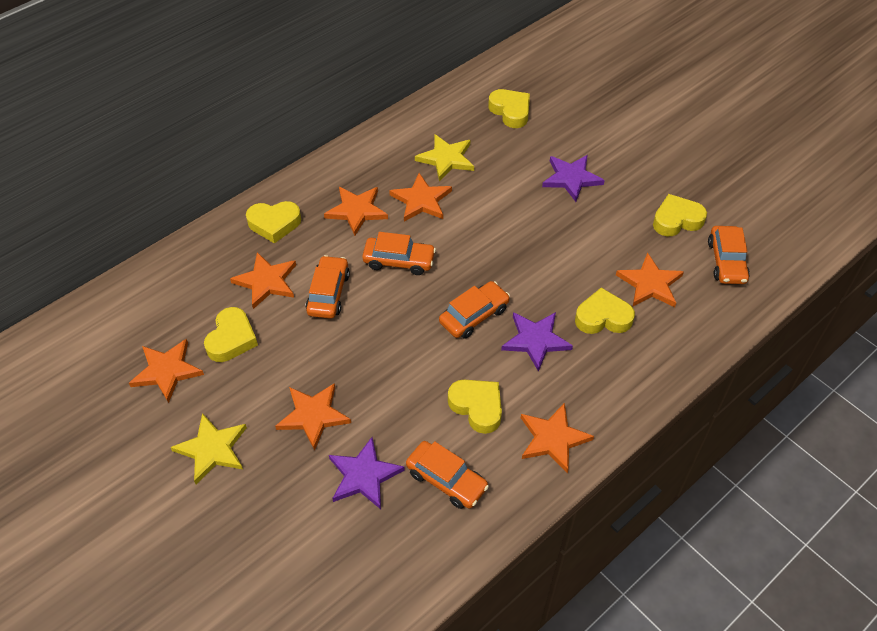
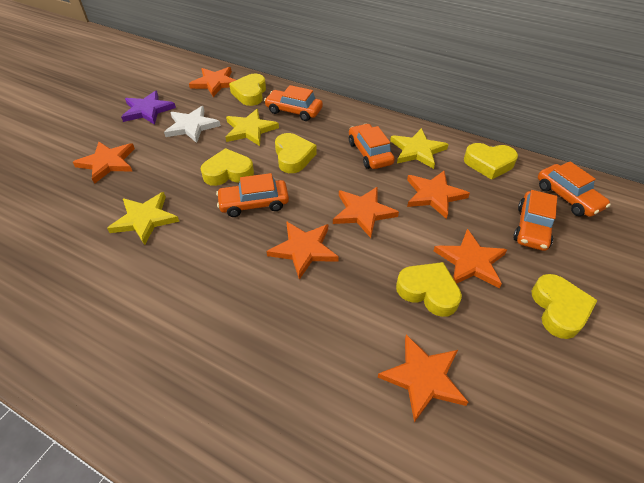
purple star: [329,437,405,509] [501,312,573,372] [542,155,605,202] = 3 -> [121,91,176,125] = 1
white star: none = 0 -> [164,106,221,143] = 1
yellow star: [170,413,247,484] [415,134,474,181] = 2 -> [107,192,180,245] [225,109,279,146] [390,128,449,169] = 3

